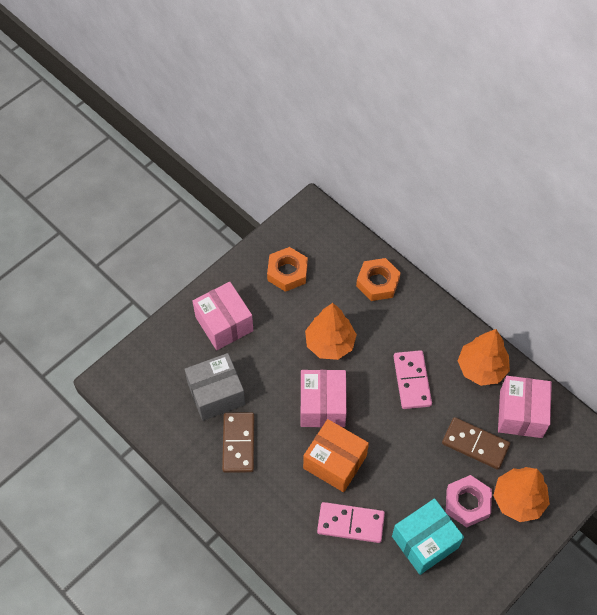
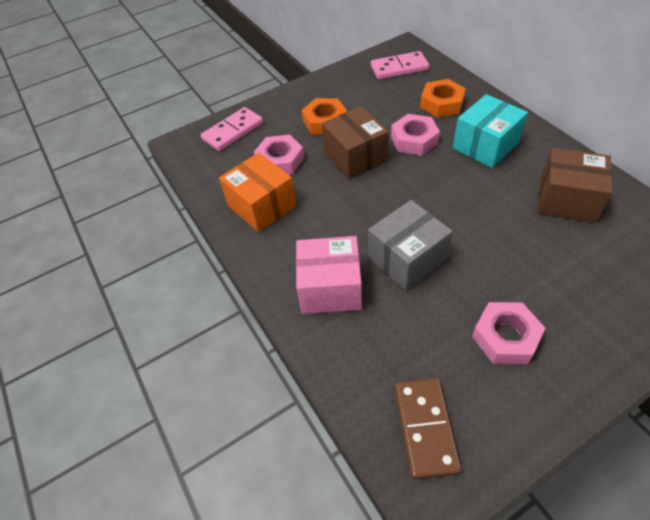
brown box: none = 0 -> [322,106,389,179] [538,148,612,223] = 2
brown domino: [222,412,254,473] [442,417,510,470] = 2 -> [395,378,461,479] = 1
orange tree: [305,303,357,360] [458,329,510,386] [493,467,550,522] = 3 -> none = 0
pink box: [193,282,253,350] [301,370,347,427] [498,376,552,438] = 3 -> [296,236,362,314] = 1
pink nut: [446,475,492,528] = 1 -> [254,135,304,175] [391,114,440,156] [472,302,545,364] = 3

